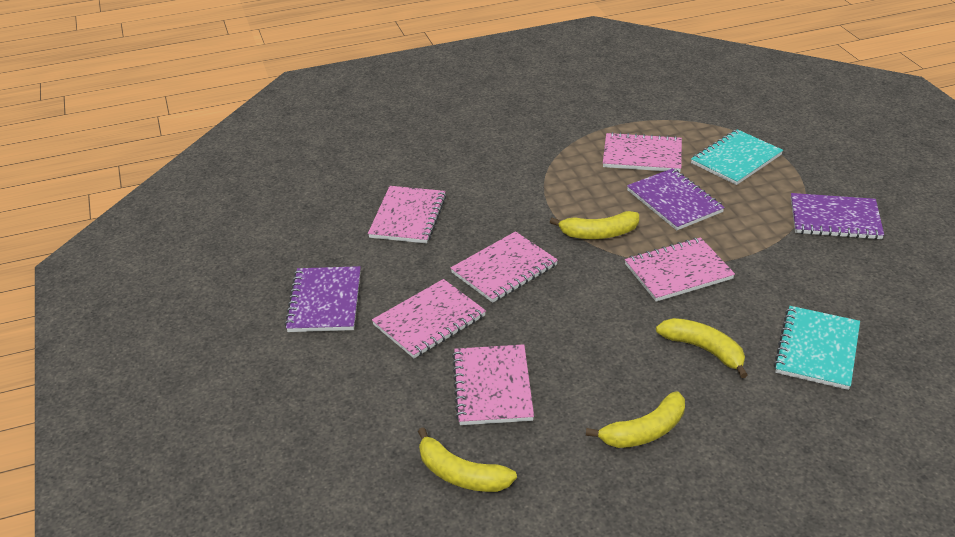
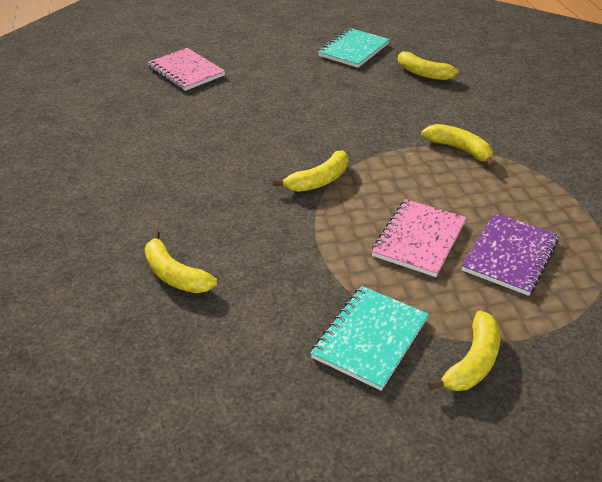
pink notebook: [368,186,446,243] [372,279,486,358] [451,231,558,303] [452,344,534,425] [603,132,682,172] [625,237,735,301] = 6 -> [147,48,225,91] [371,199,466,277] = 2
purple notebook: [284,266,361,332] [627,168,725,230] [791,193,884,240] = 3 -> [462,213,559,296] = 1
yellow banana: [418,427,517,492] [550,211,639,239] [586,391,685,448] [656,318,748,378] = 4 -> [145,231,217,293] [273,150,349,192] [397,49,458,80] [421,124,495,167] [428,311,501,391] = 5

